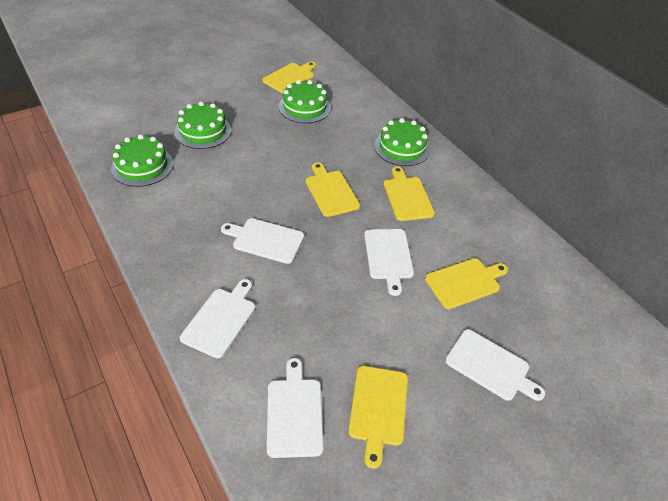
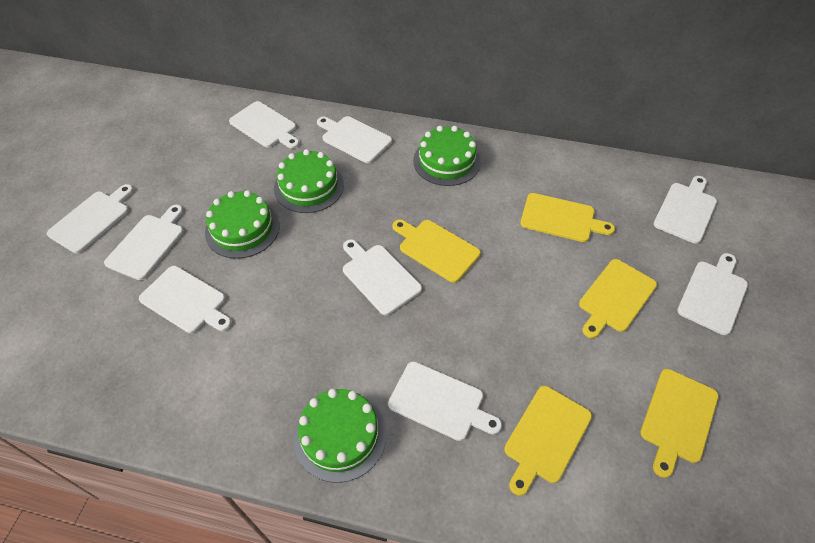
white cutting board: [180,279,255,358] [221,218,304,264] [267,358,324,458] [364,229,414,296] [445,329,546,401] = 5 -> [47,184,134,254] [104,205,184,280] [139,266,232,333] [229,101,299,149] [317,116,392,163] [343,239,422,315] [388,361,502,441] [654,176,717,244] [677,253,748,335] = 9

